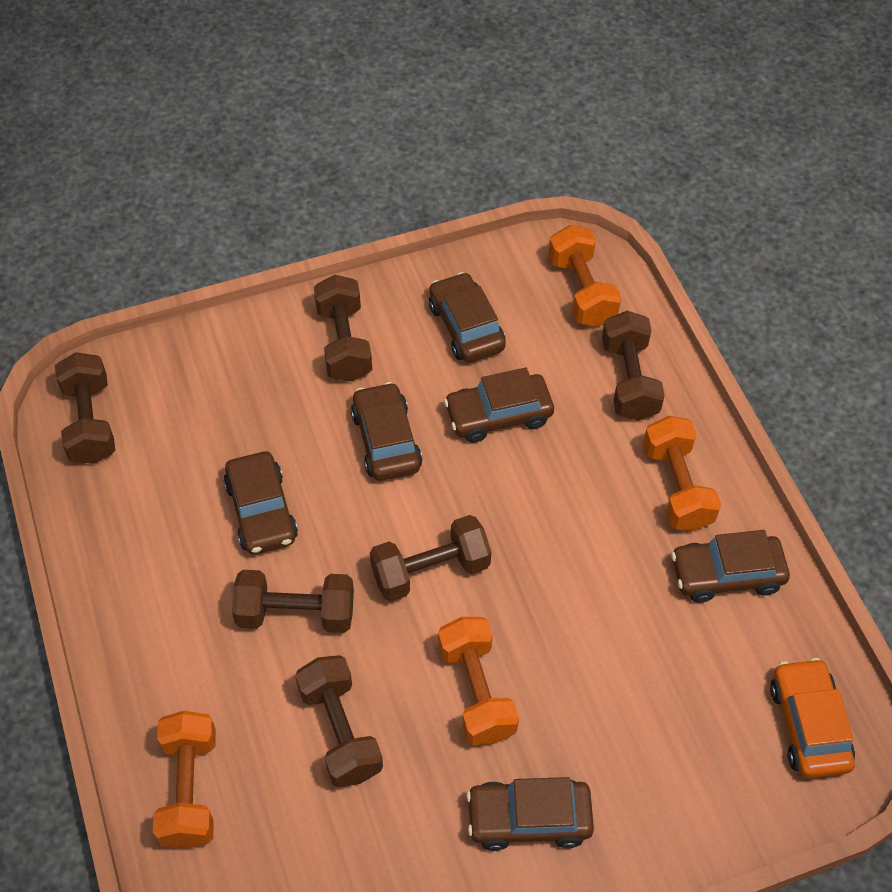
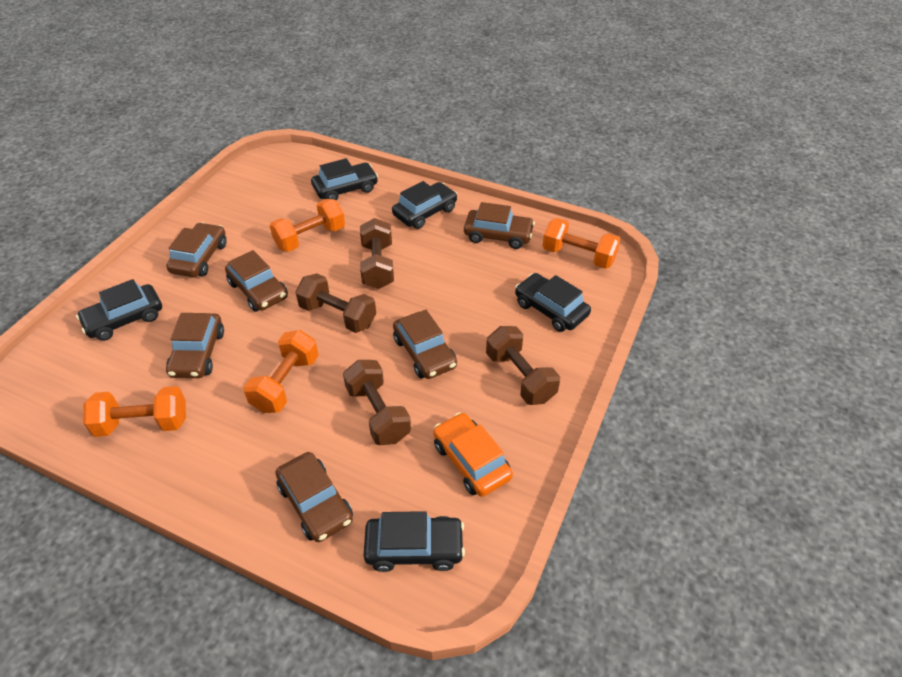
black car: none = 0 -> [76,279,162,341] [311,158,378,200] [364,511,465,572] [392,181,457,229] [515,273,591,332] = 5
brown dumbbell: [55,352,115,464] [232,570,354,633] [295,655,383,787] [314,275,372,381] [370,515,491,601] [602,311,665,421] = 6 -> [295,273,376,333] [343,360,411,445] [360,218,394,289] [486,326,560,405] = 4

